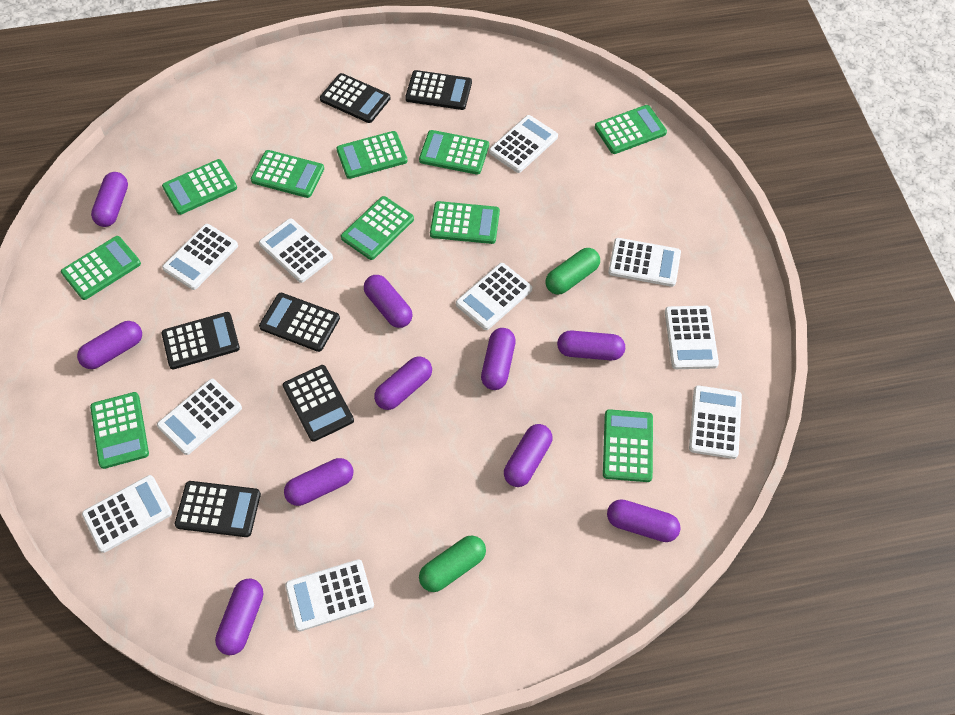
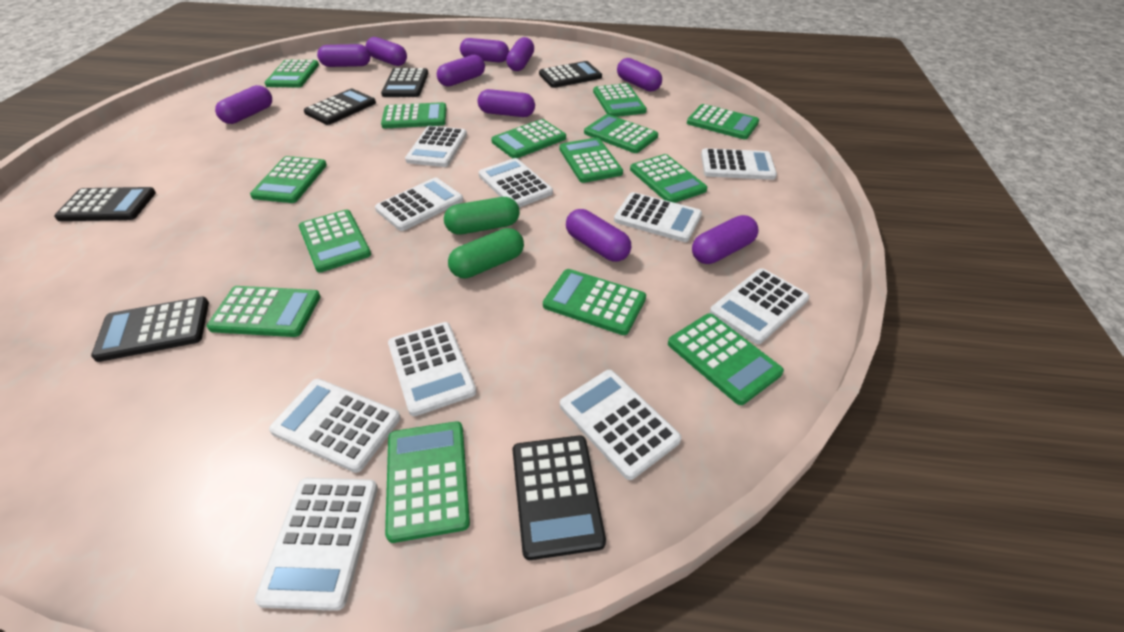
green calculator: [61,236,141,300] [90,392,149,469] [162,159,237,215] [251,150,324,198] [336,131,407,179] [341,196,414,260] [419,130,489,175] [430,201,500,244] [595,105,667,154] [603,409,653,482] = 10 -> [207,286,321,337] [250,156,327,203] [264,59,319,88] [299,210,371,273] [381,102,446,128] [385,421,470,543] [491,119,566,158] [543,269,646,335] [559,137,623,183] [584,114,658,153] [593,83,647,117] [630,154,707,203] [668,313,784,405] [687,104,759,139] = 14

